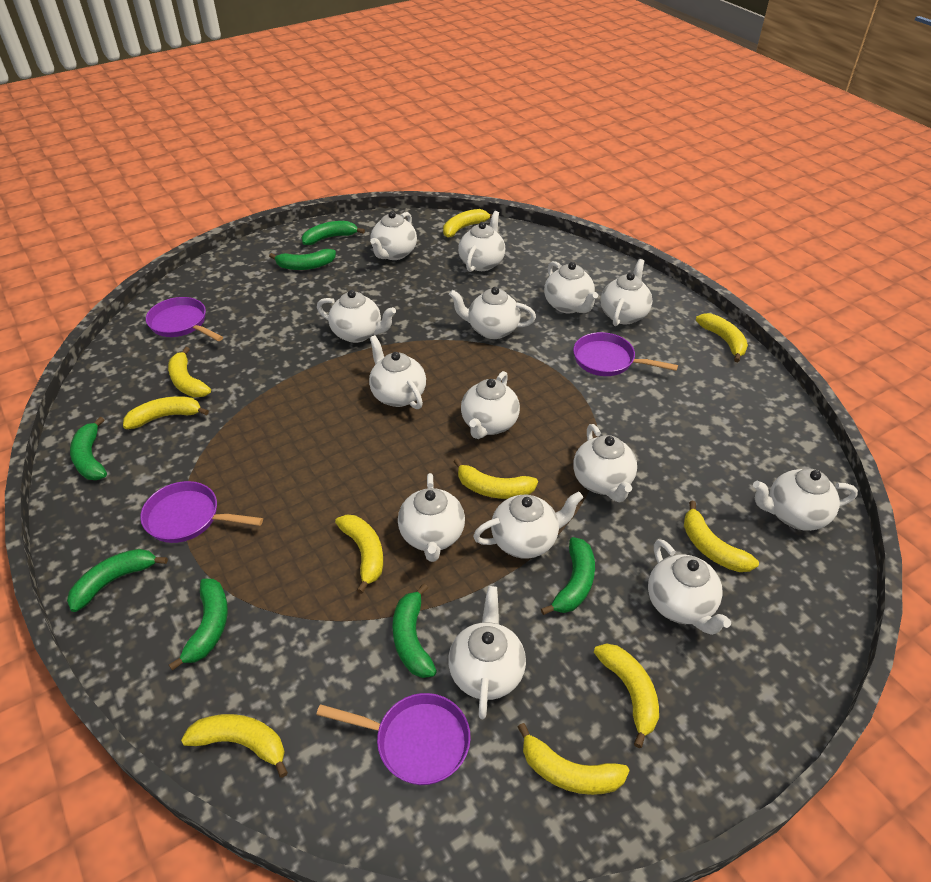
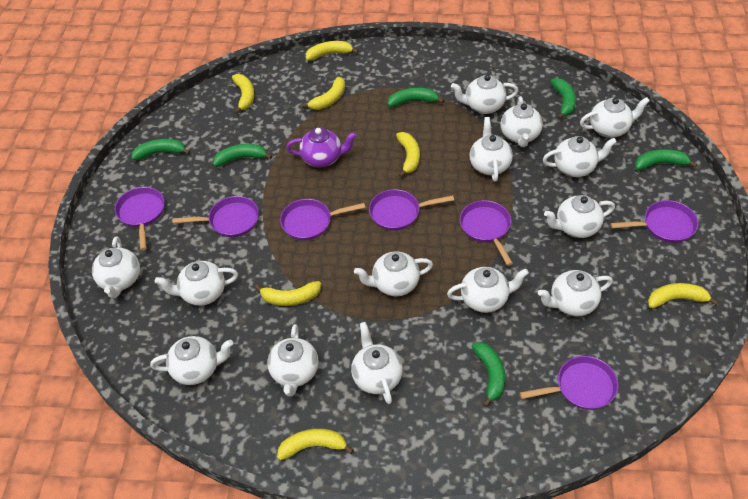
green banana: [67,549,168,612] [70,417,107,480] [169,579,228,671] [269,249,336,270] [302,221,365,245] [392,584,437,678] [541,537,595,615] = 7 -> [131,139,190,160] [213,144,272,166] [388,88,444,107] [472,342,505,407] [551,78,576,120] [635,149,697,170] = 6
purple pan: [140,481,263,543] [146,297,223,341] [316,693,471,785] [573,332,678,376] = 4 -> [115,187,165,250] [172,196,259,237] [280,199,365,240] [369,189,454,231] [459,200,513,266] [520,356,618,410] [610,200,698,243] = 7
purple teapot: none = 0 -> [286,127,357,168] = 1
yellow banana: [123,396,209,429] [168,347,211,397] [181,714,288,778] [335,515,383,594] [443,209,492,238] [453,458,538,499] [518,723,630,795] [594,643,659,748] [684,501,759,572] [696,313,748,362] = 10 -> [232,74,254,114] [254,281,321,306] [277,429,354,460] [301,77,345,110] [306,41,359,61] [396,132,420,177] [648,283,719,308] = 7

